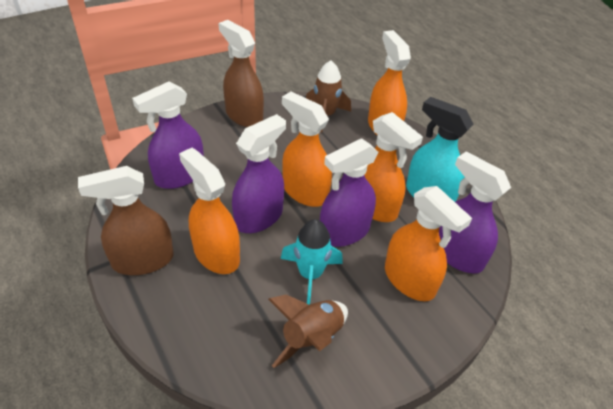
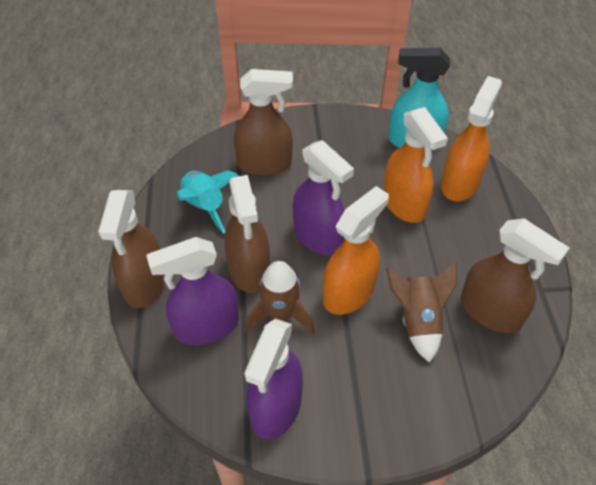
brown spray bottle: [78,166,174,275] [219,20,264,127] = 2 -> [98,190,165,308] [225,175,270,293] [234,69,293,176] [461,218,569,333] = 4
orange spray bottle: [179,148,240,274] [282,92,332,207] [365,112,423,222] [368,30,411,135] [385,186,472,301] = 5 -> [323,186,389,315] [383,107,448,223] [441,76,502,201] = 3
purple spray bottle: [132,81,204,189] [232,114,286,233] [320,138,378,247] [439,151,511,273] = 4 -> [146,237,239,345] [244,319,303,440] [293,140,354,256] = 3

